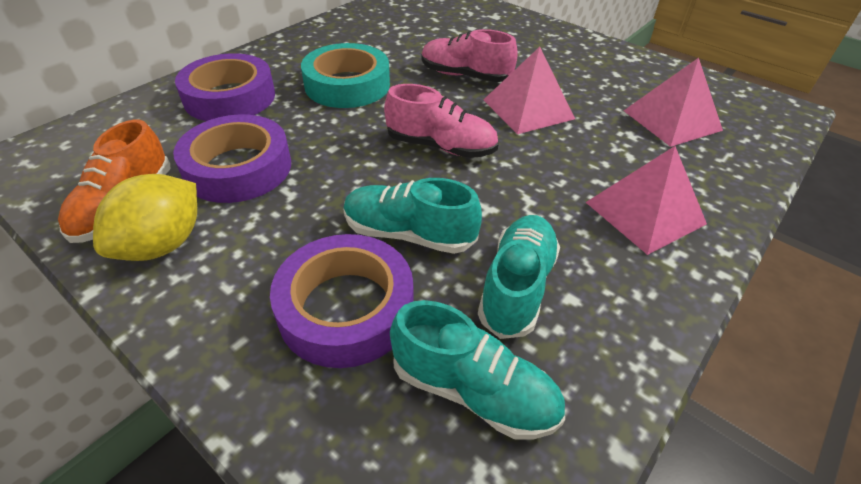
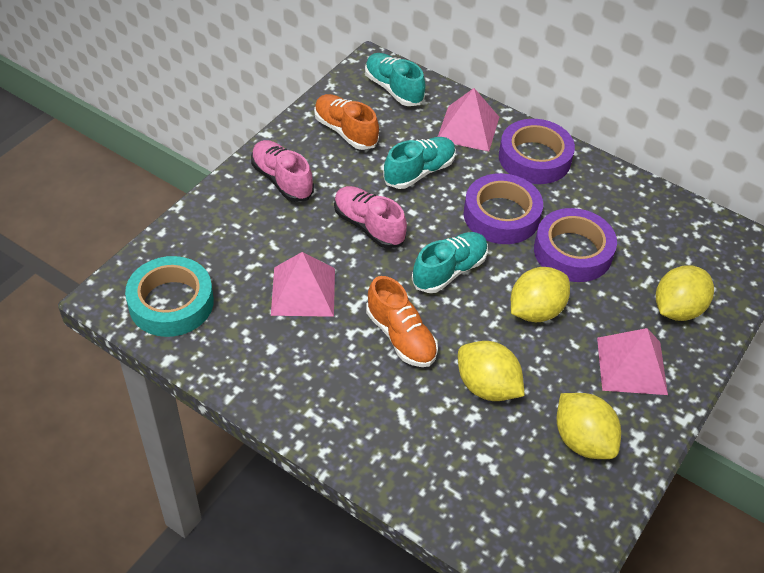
orange shoe: [58,120,171,243] = 1 -> [314,94,379,150] [366,276,438,367] = 2
yellow lemon: [93,174,197,261] = 1 -> [458,341,525,401] [511,267,570,322] [556,393,621,459] [656,265,714,321] = 4

